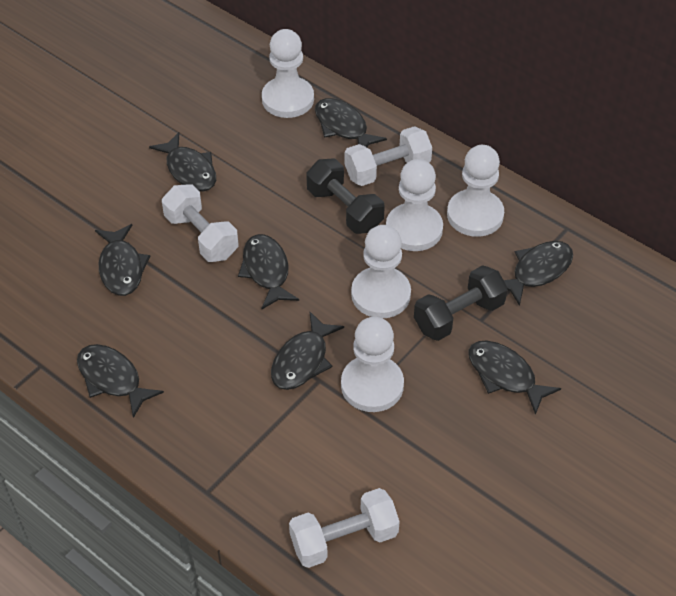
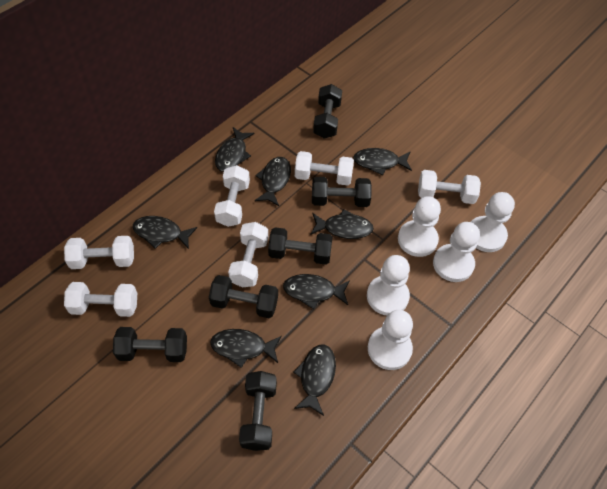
black dumbbell: [306,159,385,234] [414,265,508,341] = 2 -> [113,327,187,362] [209,275,278,318] [239,371,277,451] [268,227,333,265] [312,177,372,207] [313,84,342,139] = 6
white dumbbell: [162,184,239,262] [289,488,400,568] [345,126,432,186] = 3 -> [64,236,134,269] [64,282,137,317] [214,165,250,227] [228,222,268,287] [295,151,354,186] [418,170,481,204] = 6

